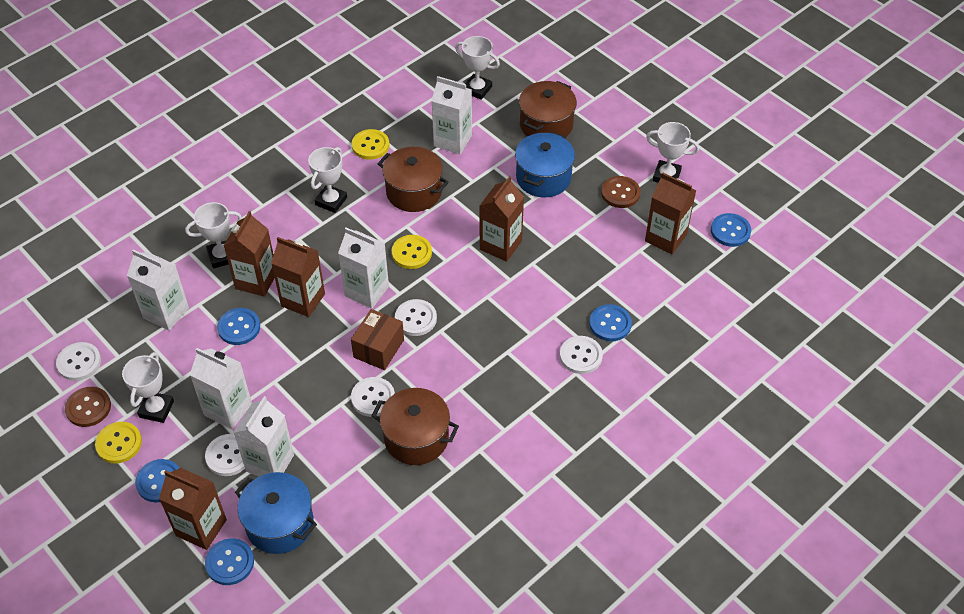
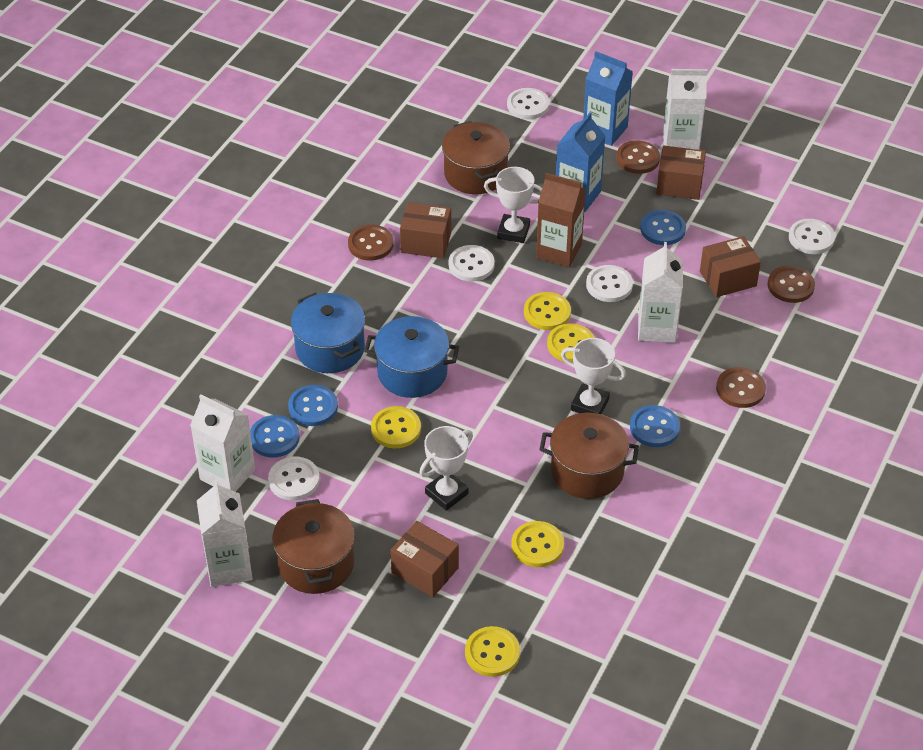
blue button: [135,459,179,502] [205,538,254,585] [217,308,260,345] [589,304,632,341] [711,213,751,247] = 5 -> [250,415,300,458] [288,385,338,426] [630,405,680,447] [640,210,686,245] = 4
blue carton: none = 0 -> [556,112,605,212] [583,51,633,146] = 2
brown box: [351,309,404,370] = 1 -> [390,521,459,597] [400,202,451,258] [656,146,706,200] [700,236,761,297] = 4
brown button: [65,387,111,427] [601,176,641,208] = 2 -> [348,225,394,261] [616,141,660,174] [716,367,766,408] [768,266,815,303] = 4
brown carton: [159,468,227,550] [224,211,275,297] [271,237,325,317] [480,176,524,262] [645,172,696,254] = 5 -> [536,173,586,267] = 1
white carton: [127,249,189,331] [190,348,252,429] [234,396,294,477] [338,228,389,309] [432,76,472,154] = 5 -> [190,394,255,492] [197,480,253,587] [638,242,683,343] [663,69,707,150] = 4
white trophy: [122,352,174,423] [185,202,242,269] [308,147,347,213] [455,36,500,100] [646,122,699,183] = 5 -> [419,426,473,511] [484,167,542,243] [561,338,626,414] = 3
yellow button: [95,422,142,464] [352,129,389,160] [392,235,432,269] = 3 -> [371,406,421,448] [465,626,520,677] [511,521,564,567] [524,292,571,330] [547,323,595,362] = 5

